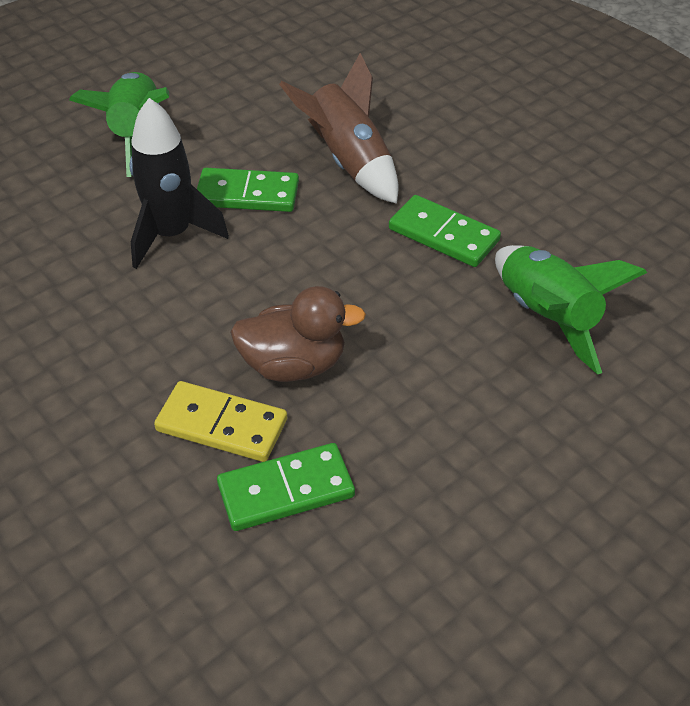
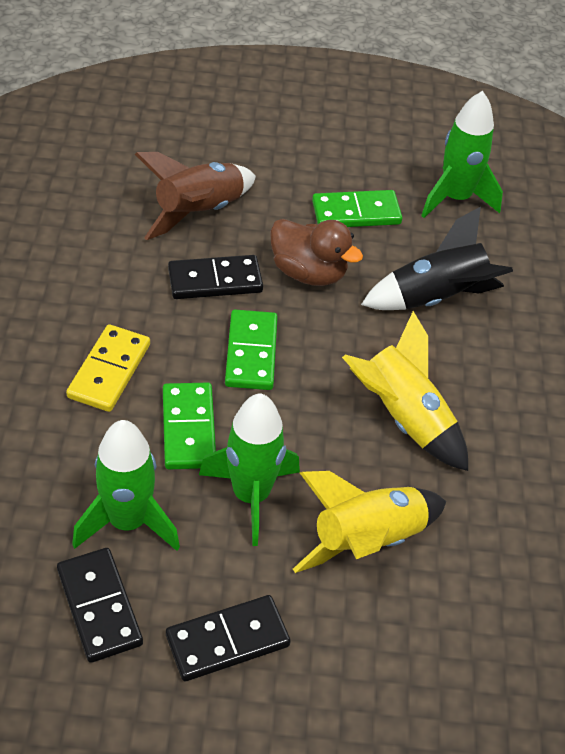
black domino: none = 0 -> [57,548,143,663] [166,595,291,681] [168,255,263,299] = 3
green rocket: [69,72,169,177] [495,245,647,375] = 2 -> [72,420,180,551] [199,393,300,546] [421,91,503,218] = 3
yellow rocket: none = 0 -> [293,471,446,573] [342,311,468,471] = 2

